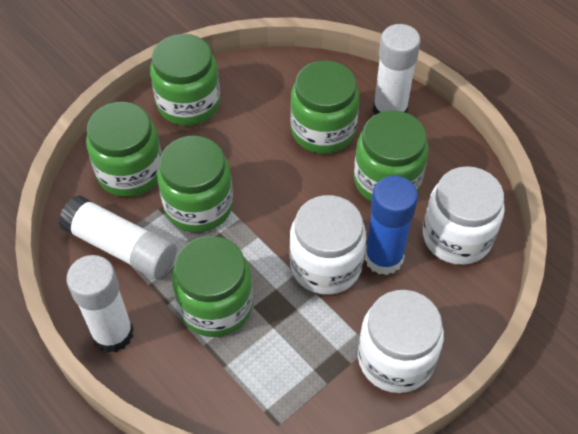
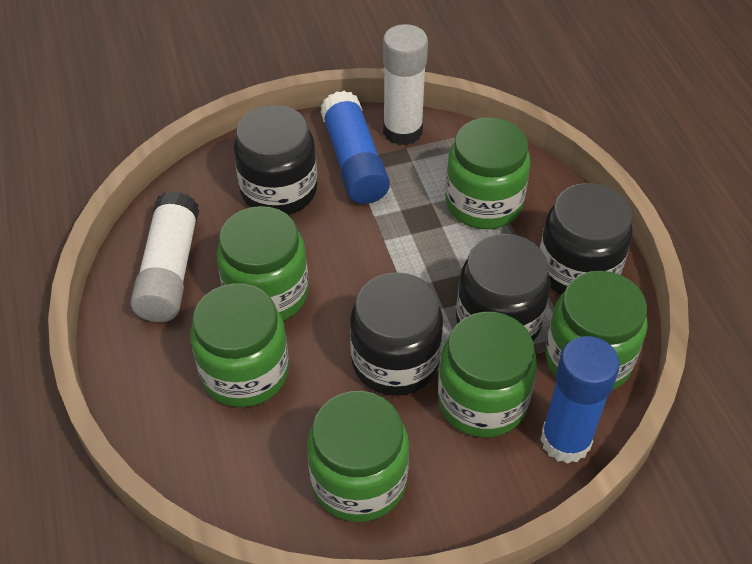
black jar: none = 0 -> [234,105,317,215] [350,272,443,396] [456,234,551,341] [540,183,633,295] = 4
blue glue stick: [364,176,418,275] = 1 -> [320,91,390,204] [540,336,620,464] = 2
white glue stick: [59,195,177,279] [66,255,134,353] [373,24,421,115] = 3 -> [130,191,199,322] [383,24,428,145] = 2
white jar: [290,195,366,295] [358,290,444,393] [423,166,505,265] = 3 -> none = 0

